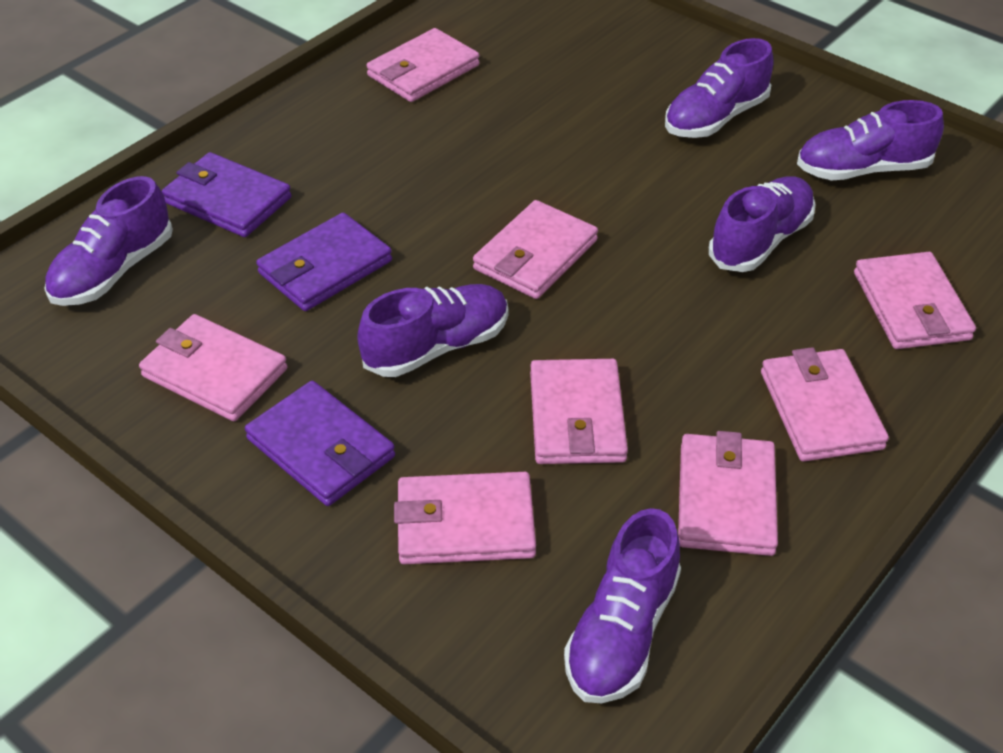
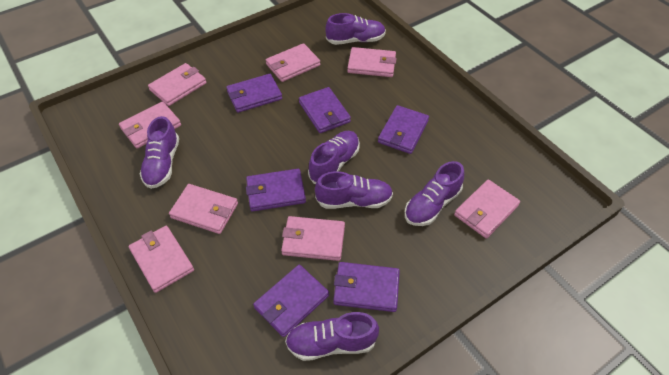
purple wallet: [162,152,291,237] [245,381,395,506] [256,213,392,311] = 3 -> [226,74,282,113] [246,169,306,212] [253,265,329,337] [299,87,351,133] [333,262,400,312] [378,105,429,154] = 6

